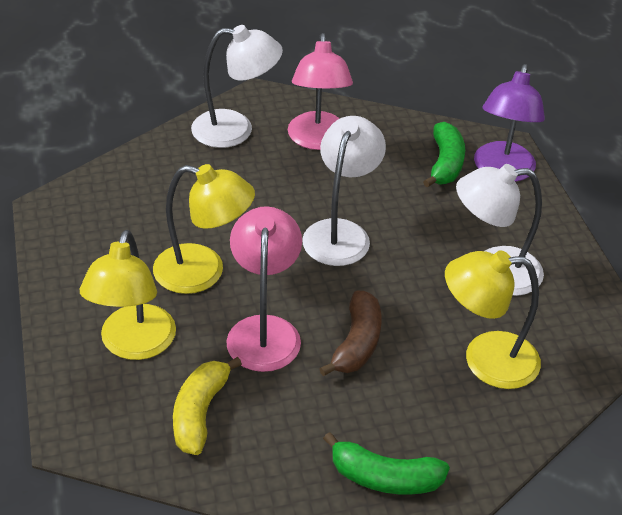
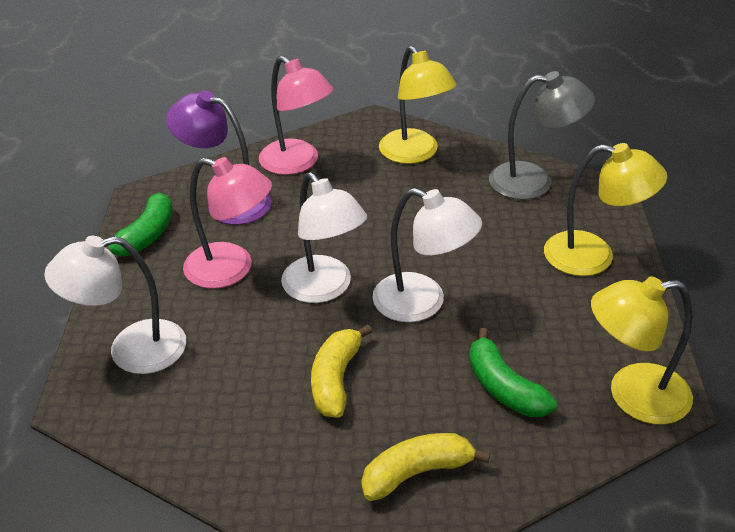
brown banana: [319,291,382,376] = 1 -> none = 0
grey lamp: none = 0 -> [489,71,595,200] = 1
yellow banana: [173,357,242,455] = 1 -> [311,324,372,418] [361,433,490,501] = 2

